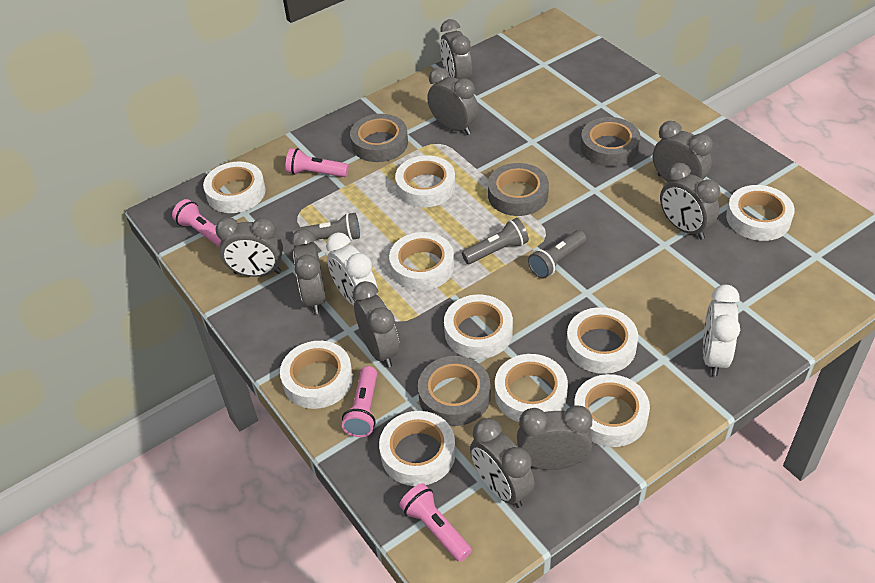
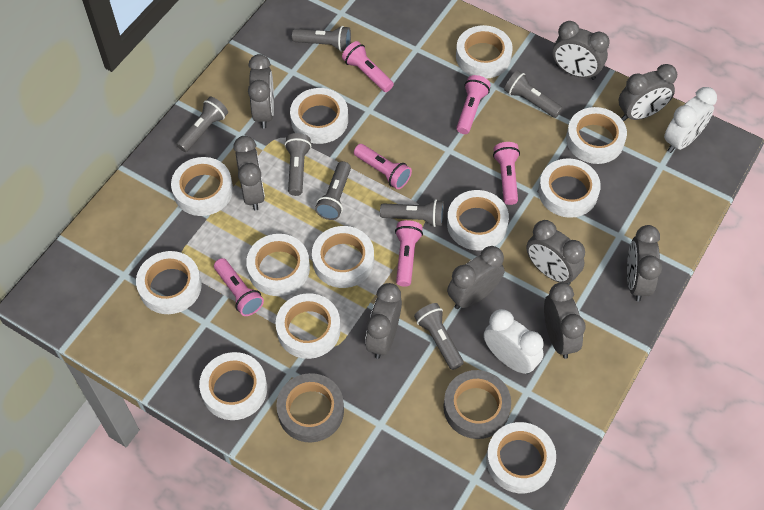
grey flashlight: [293,213,360,241] [462,218,529,264] [528,230,587,279] = 3 -> [176,97,228,152] [285,133,311,196] [292,26,351,52] [315,161,351,220] [380,199,444,227] [414,303,464,370] [504,70,563,118] = 7
grey tape: [350,114,408,162] [418,356,491,426] [488,163,549,216] [580,117,640,167] = 4 -> [276,373,344,442] [444,370,511,439] = 2
pink flashlight: [172,199,221,247] [285,148,349,177] [342,366,377,437] [399,483,472,562] = 4 -> [214,258,264,316] [342,41,394,92] [354,144,412,189] [395,220,423,287] [456,75,491,134] [493,142,520,205] = 6
white tape: [203,162,266,213] [280,341,353,409] [379,411,456,486] [389,232,454,291] [395,155,456,207] [444,294,513,359] [495,354,568,422] [566,307,638,374] [574,374,650,447] [726,185,795,241] = 10 -> [136,251,202,314] [171,157,233,216] [199,352,267,420] [246,234,310,296] [276,293,341,359] [290,88,348,144] [312,226,374,288] [447,190,509,250] [456,25,513,79] [486,422,556,493] [538,158,601,218] [566,107,627,164] = 12

